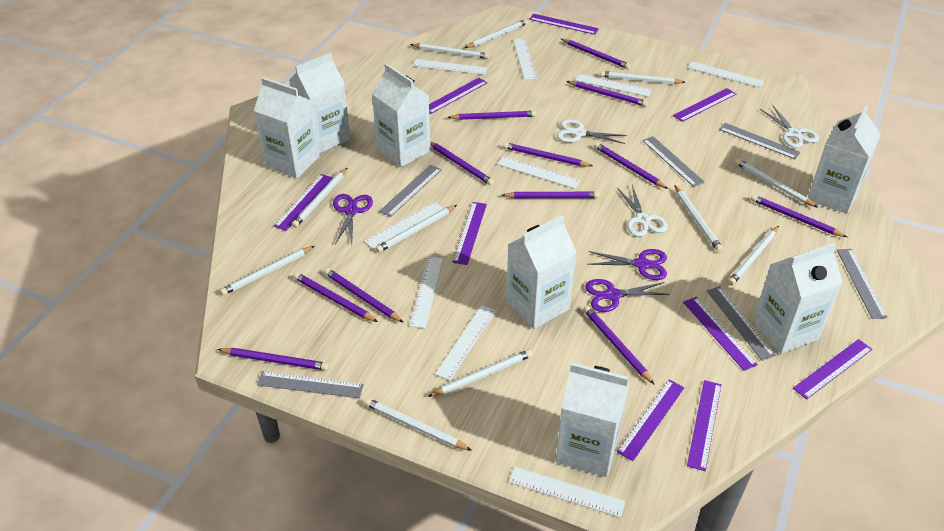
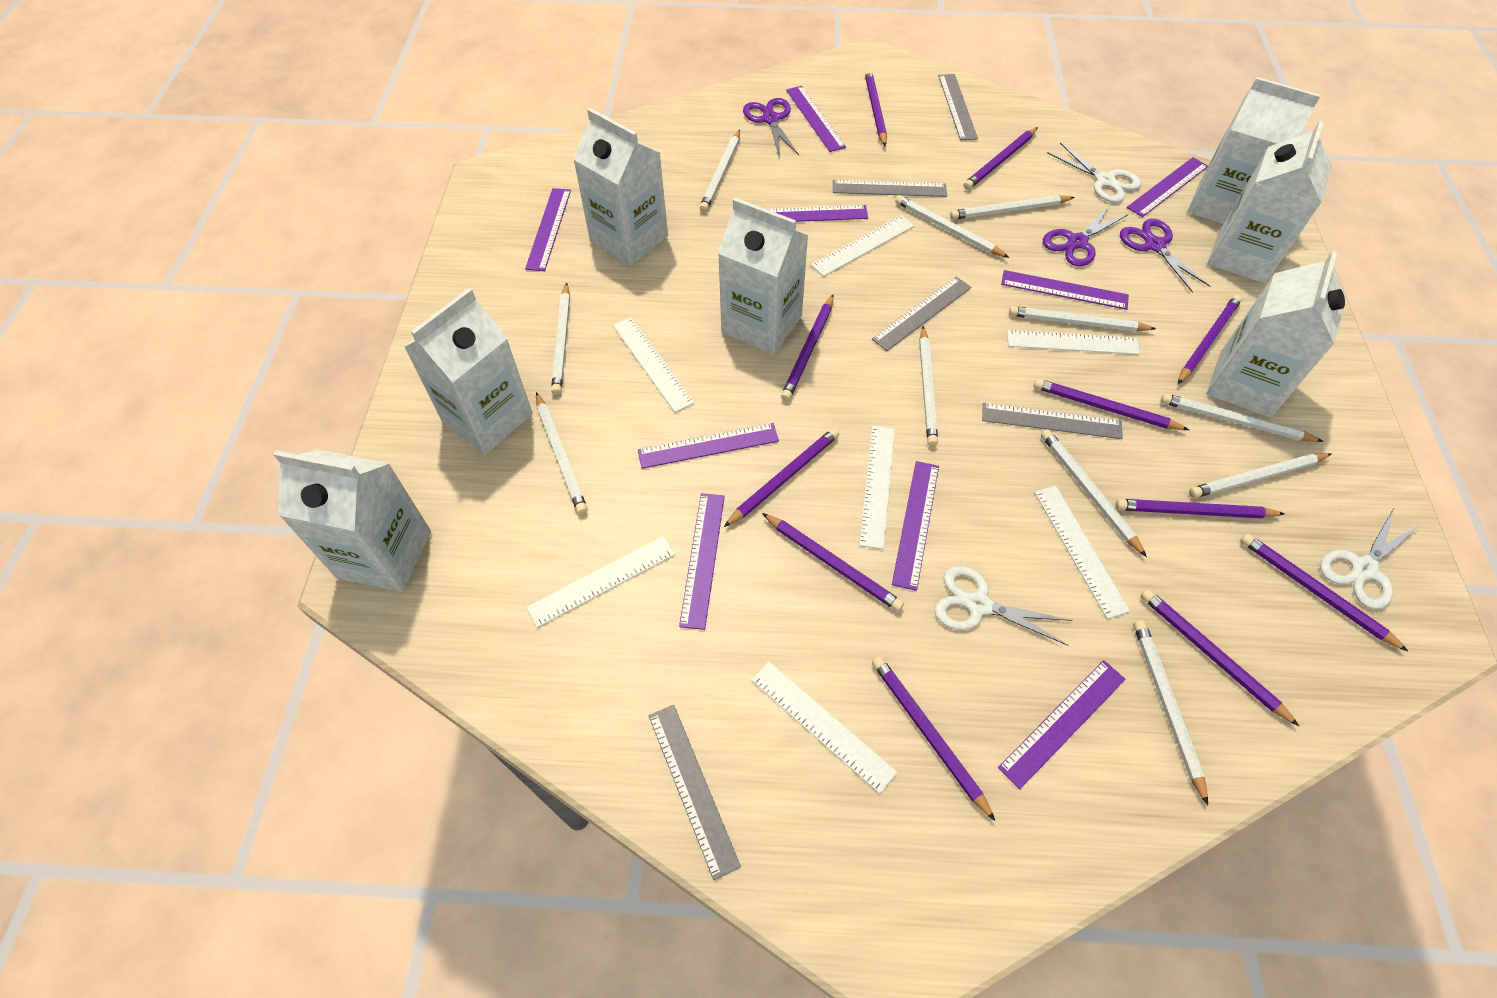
grey ruler: [257,371,364,398] [379,165,442,217] [642,136,705,187] [707,286,776,361] [719,123,801,159] [837,249,888,319] = 6 -> [648,705,741,880] [833,180,947,197] [872,277,971,351] [938,74,978,140] [982,403,1123,439] = 5
purple pencil: [217,348,329,371] [293,272,378,322] [324,268,404,323] [430,141,494,185] [447,111,536,120] [502,191,599,198] [503,142,593,166] [561,39,631,69] [566,81,648,107] [583,306,654,384] [594,142,668,189] [751,195,847,237] = 12 -> [724,428,840,527] [762,513,904,612] [781,295,833,401] [865,70,887,147] [872,656,995,821] [964,127,1038,190] [1034,379,1189,430] [1115,499,1285,518] [1141,589,1299,726] [1178,295,1242,384] [1240,533,1408,651] = 11
white ruler: [364,202,444,249] [409,257,443,328] [412,59,487,75] [435,305,496,380] [497,156,580,189] [509,467,625,518] [513,38,537,80] [575,74,652,97] [688,62,764,88] = 9 -> [526,536,675,628] [613,317,694,412] [751,661,897,794] [811,215,914,277] [859,426,895,549] [1007,330,1140,355] [1034,485,1130,619] = 7

